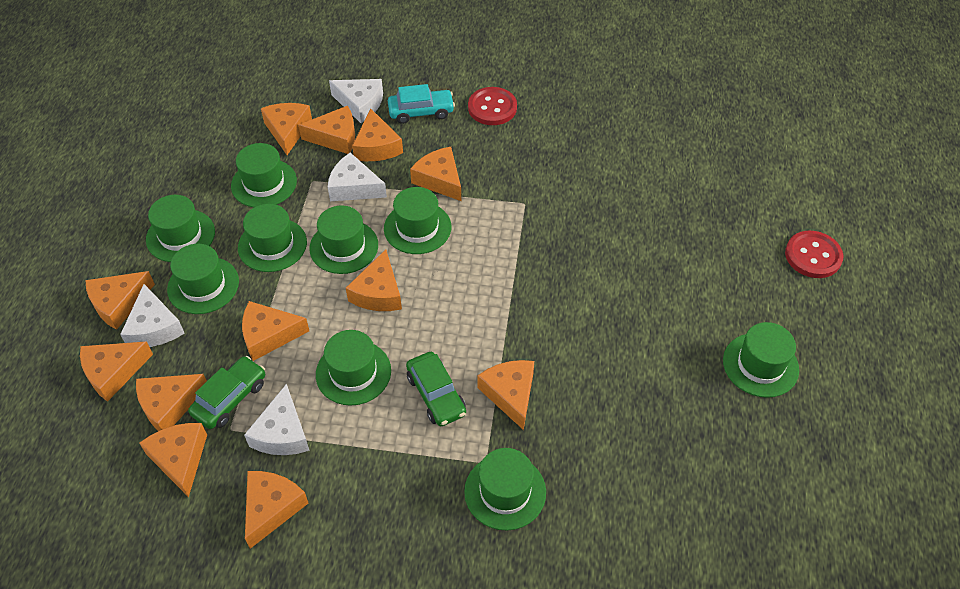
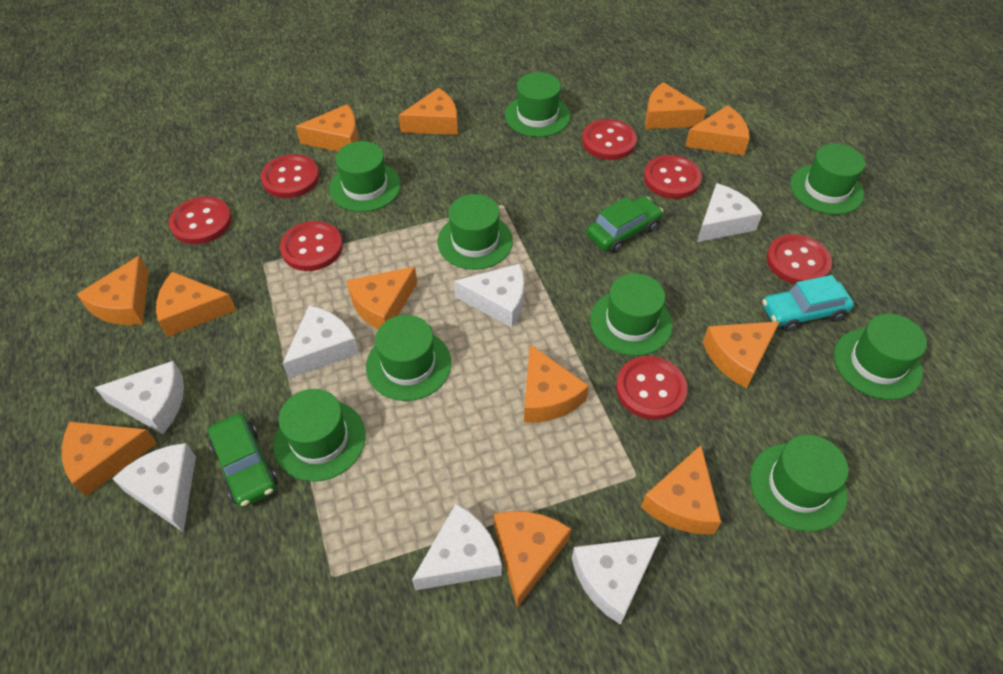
red button: [468,87,517,125] [785,231,844,278] = 2 -> [169,196,232,244] [261,154,319,198] [280,221,343,271] [582,119,637,160] [616,356,688,420] [644,155,702,199] [766,234,832,284] = 7
white cheese: [120,284,185,347] [244,384,310,455] [328,153,387,201] [329,79,383,123] = 4 -> [95,361,184,434] [112,443,196,533] [282,305,359,379] [412,504,502,590] [454,264,524,328] [572,537,661,625] [697,183,762,242] = 7

